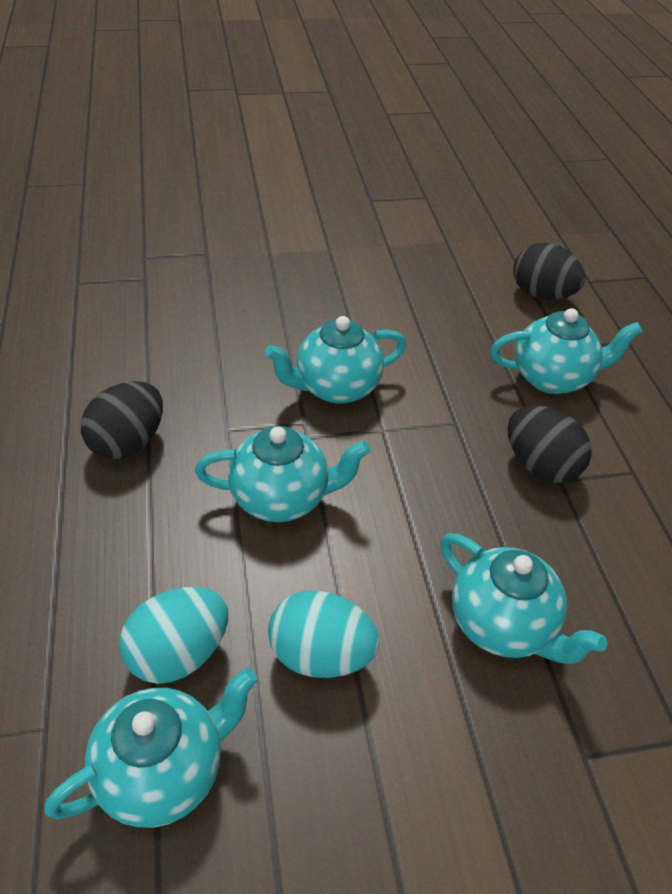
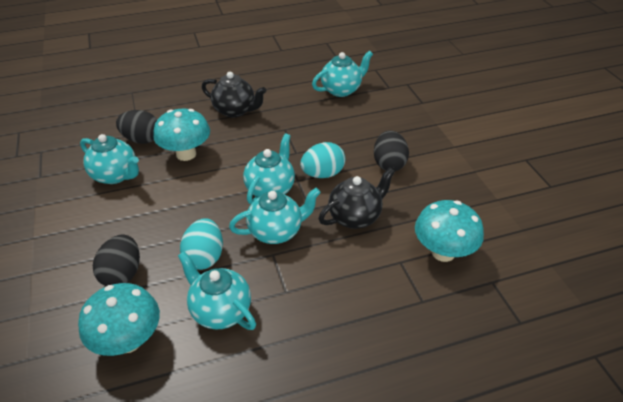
black teapot: none = 0 -> [202,72,266,118] [319,168,395,229] = 2
turquoise mushroom: none = 0 -> [78,283,160,356] [153,109,210,161] [415,200,484,262] = 3

